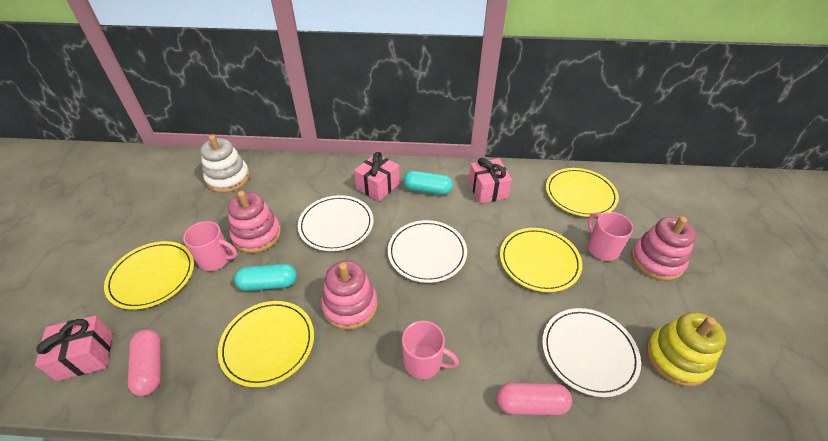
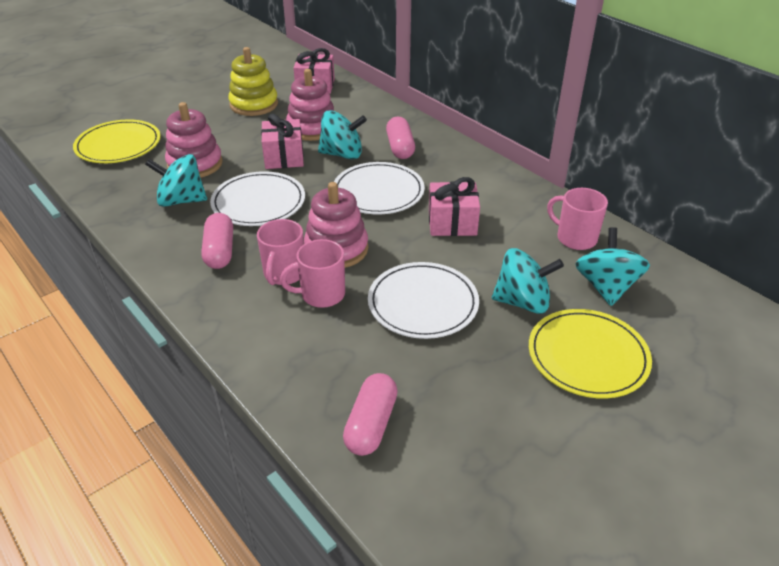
pink capsule: [128,330,161,396] [497,383,572,415] = 2 -> [201,213,233,269] [343,373,398,456] [386,117,415,159] = 3
turquoise capsule: [234,264,297,291] [403,171,453,195] = 2 -> none = 0
turquoise spinning top: none = 0 -> [145,154,207,207] [318,110,367,160] [492,248,564,314] [575,227,650,306] = 4
white stacking toy: [200,135,250,193] = 1 -> none = 0
yellow plate: [104,241,194,310] [218,301,314,387] [500,228,582,292] [546,168,619,217] = 4 -> [73,119,161,163] [529,309,652,398] = 2

